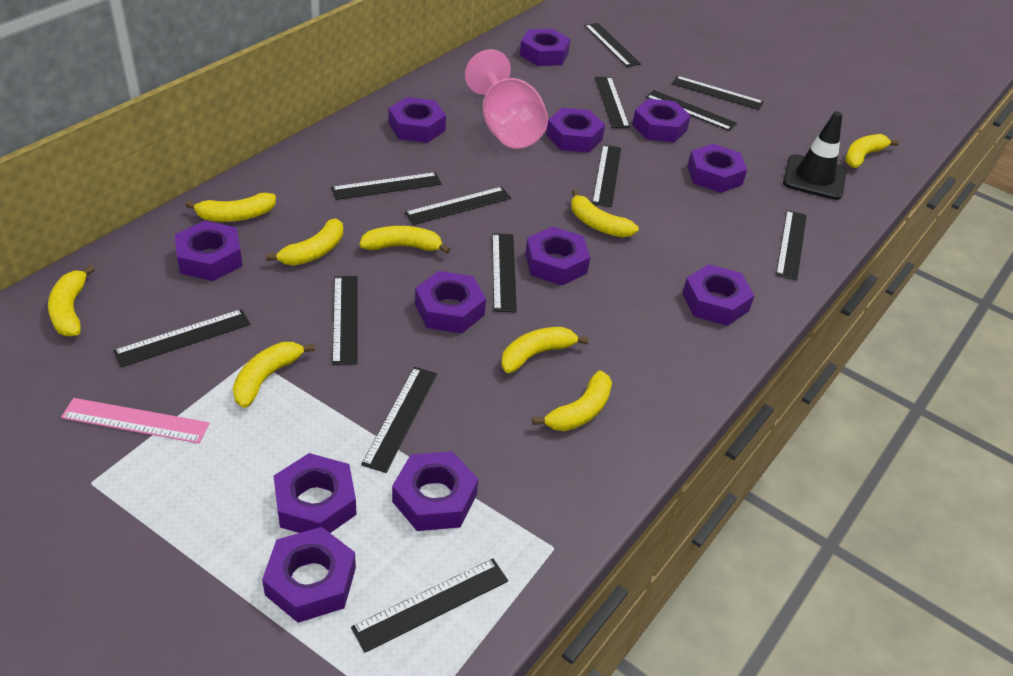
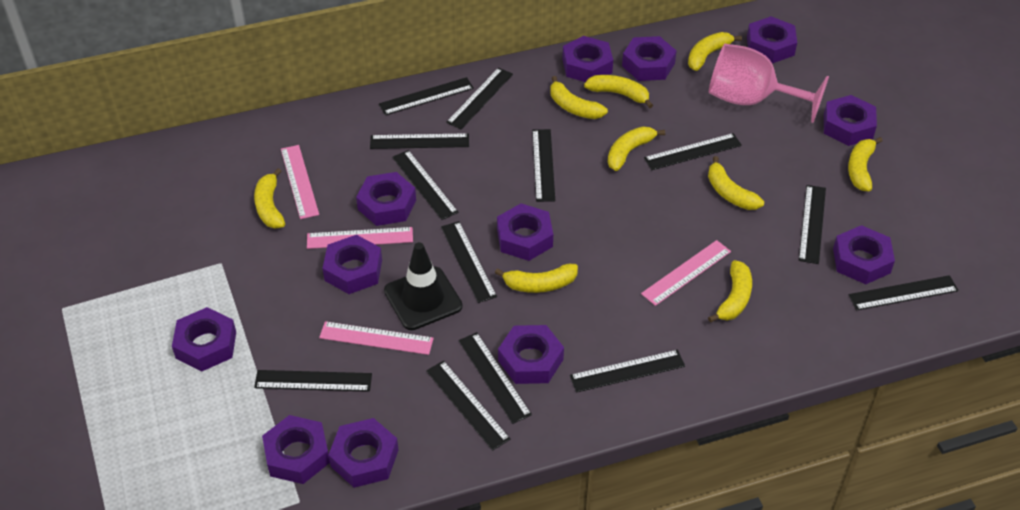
pink ruler: [61,398,210,443] = 1 -> [281,145,319,219] [307,227,413,249] [319,321,434,355] [641,240,731,306] = 4

